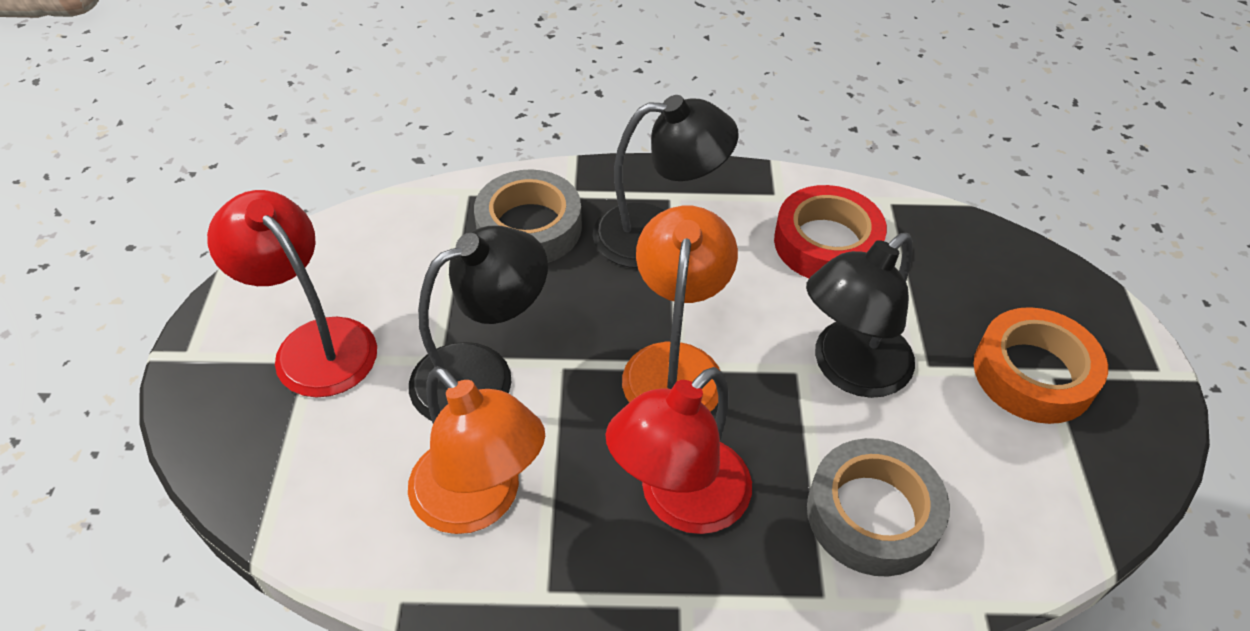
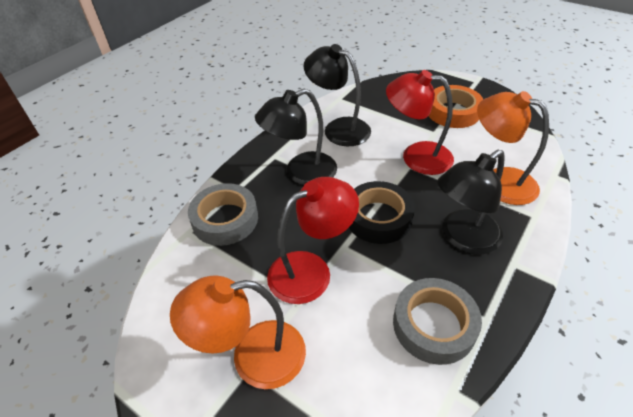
black tape: none = 0 -> [349,181,415,244] = 1
red tape: [774,185,887,278] = 1 -> none = 0

